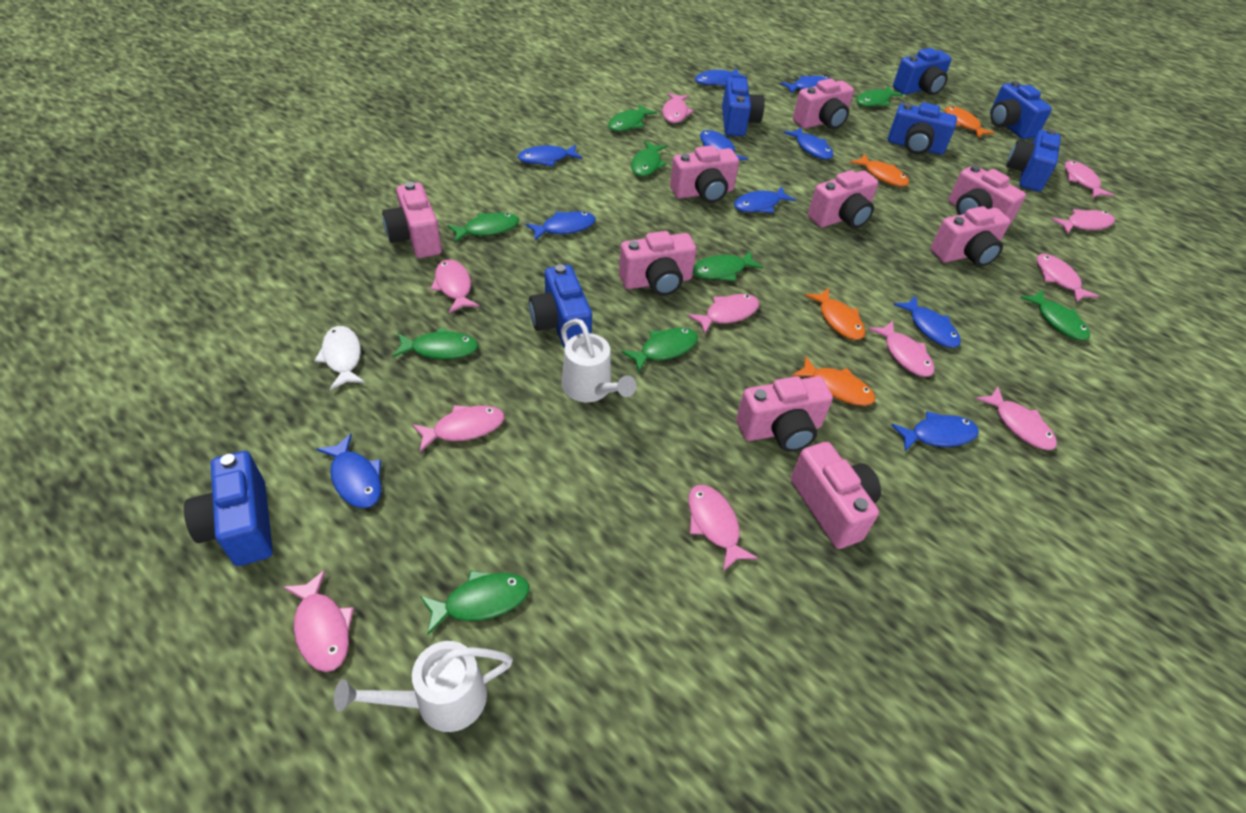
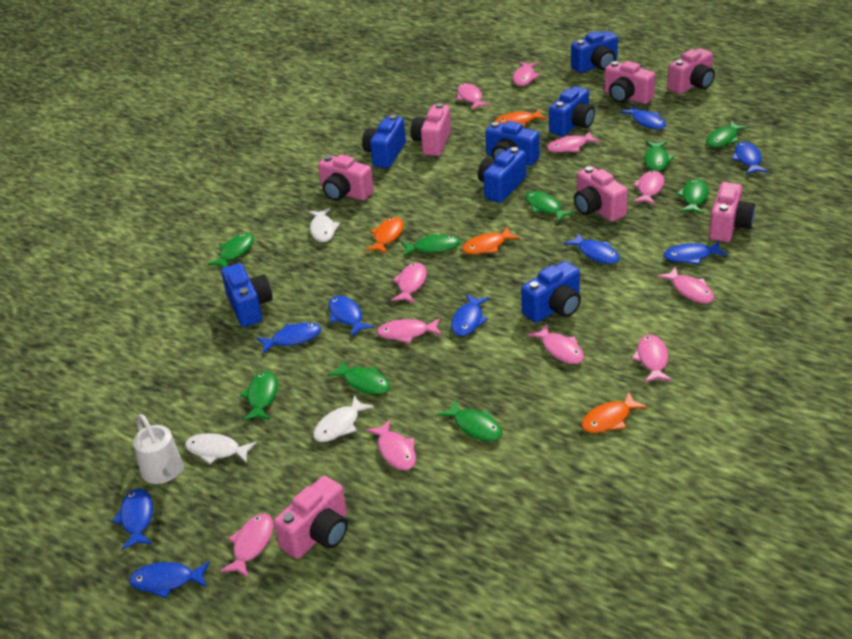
blue fish: [316,434,381,508] [518,144,582,166] [526,211,596,240] [695,68,747,86] [700,130,748,160] [734,186,796,213] [780,76,830,93] [783,127,833,160] [891,411,979,451] [893,295,961,348] = 10 -> [112,489,153,550] [129,561,210,599] [257,322,321,354] [328,296,374,336] [451,294,489,336] [564,233,620,264] [620,105,666,129] [664,241,727,265] [732,142,768,174] = 9
pink camera: [382,182,442,258] [619,231,696,296] [670,145,739,203] [736,376,833,452] [791,442,881,549] [793,78,854,129] [808,170,878,228] [931,206,1011,267] [948,165,1026,224] = 9 -> [274,476,348,559] [318,155,374,201] [411,103,451,156] [574,166,628,222] [604,61,656,104] [667,48,715,94] [709,182,755,242] = 7
white fish: [314,326,365,390] = 1 -> [185,433,257,464] [308,208,340,242] [313,395,374,442] = 3
white watering can: [334,641,513,732] [561,319,637,402] = 2 -> [133,414,184,484] = 1

